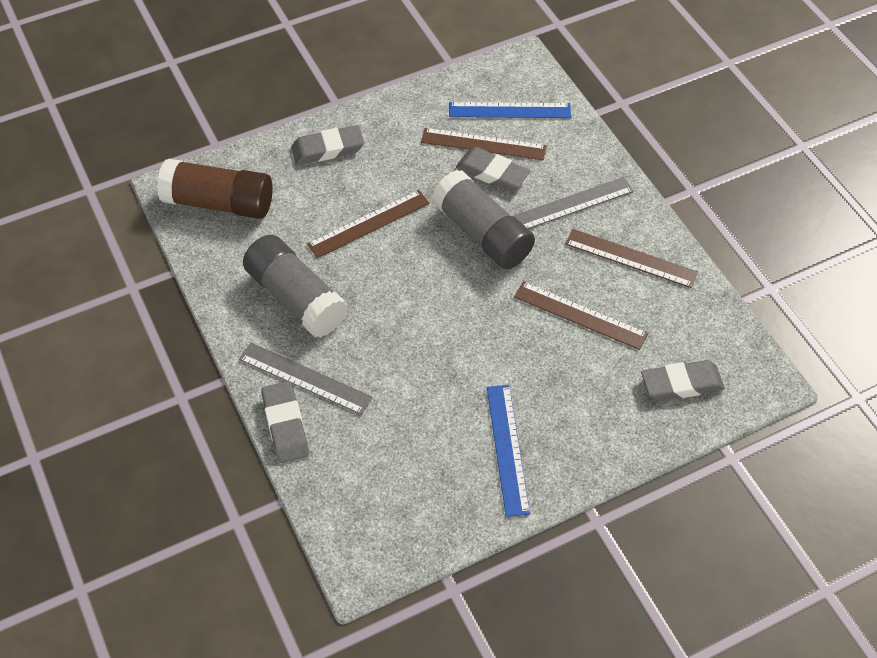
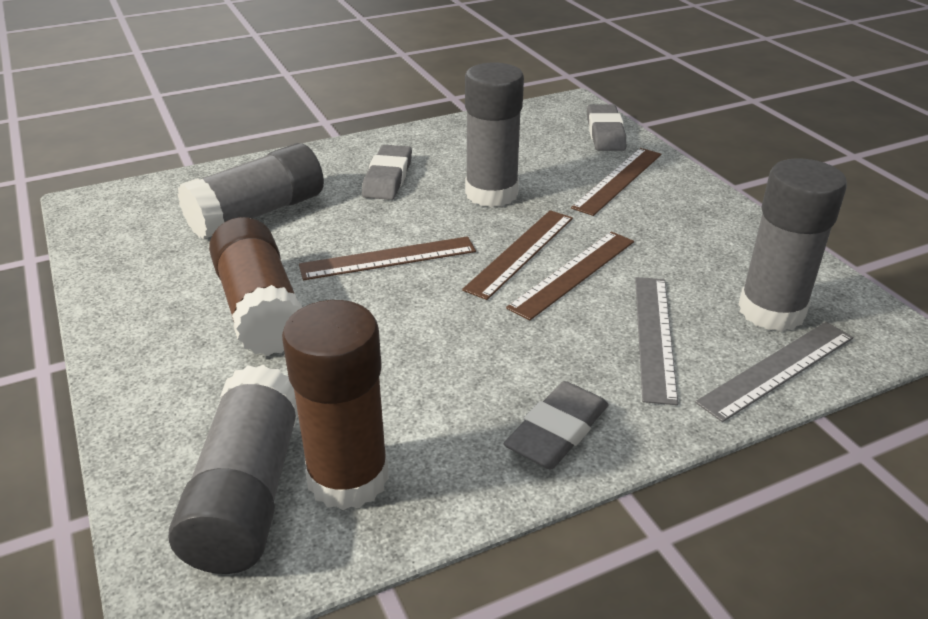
blue ruler: [449,102,571,118] [487,385,530,517] = 2 -> none = 0
brown glue stick: [157,159,273,219] = 1 -> [209,217,302,356] [282,300,389,510] = 2
grey eraser: [261,381,309,463] [291,125,364,165] [456,147,530,191] [641,360,725,401] = 4 -> [362,145,412,200] [504,381,608,469] [587,105,626,151] = 3
grey glue stick: [243,235,348,338] [432,170,535,269] = 2 -> [168,365,298,574] [178,143,324,239] [465,62,524,207] [738,158,847,332] = 4

